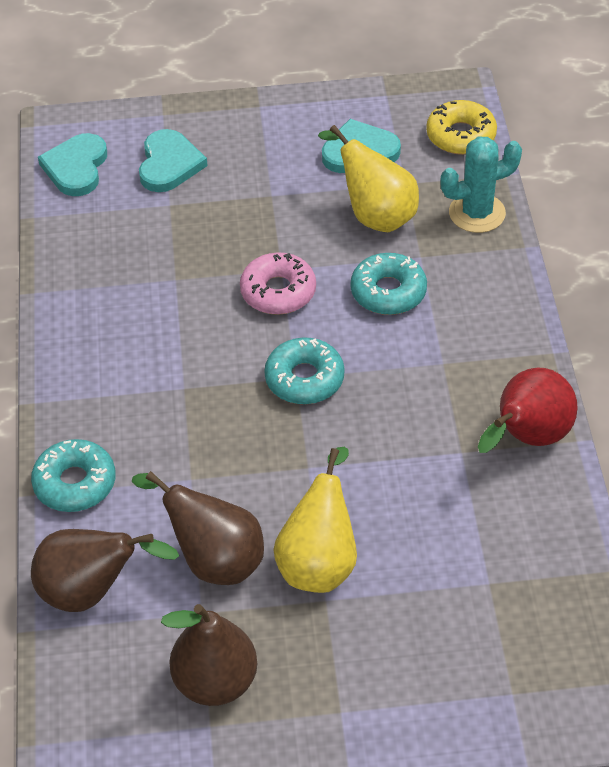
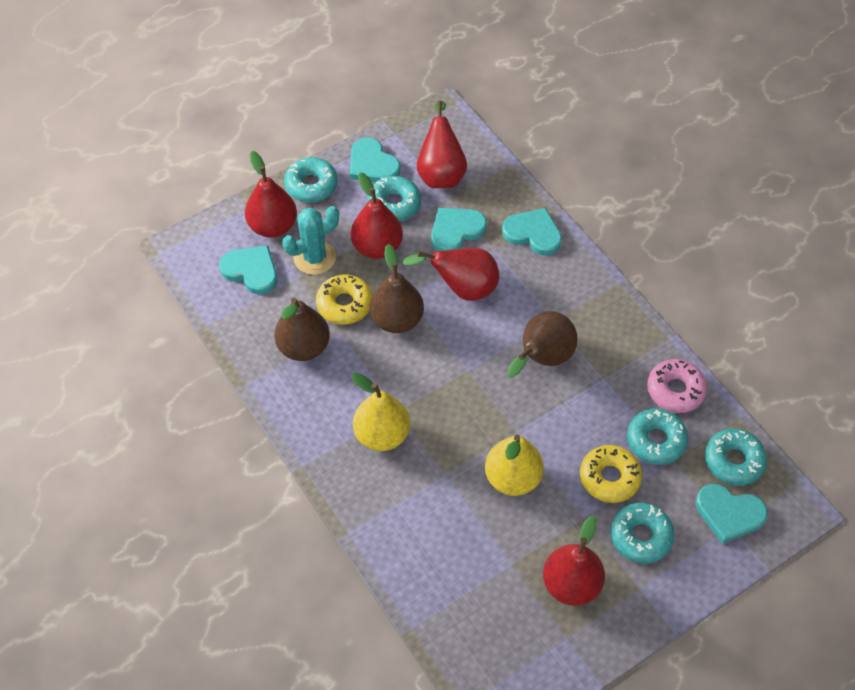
red pear: [478,368,578,453] = 1 -> [245,151,297,238] [350,172,403,259] [402,248,499,301] [417,100,467,188] [543,515,605,606] = 5
turquoise donut: [31,439,116,512] [264,338,344,404] [351,253,427,315] = 3 -> [284,157,338,202] [367,176,421,221] [610,503,675,563] [627,408,688,465] [705,428,767,486] = 5
turquoise heart: [38,133,107,196] [139,129,208,192] [322,119,401,173] = 3 -> [219,245,277,294] [350,137,401,182] [431,208,487,251] [502,208,562,256] [696,484,768,544] = 5
yellow donut: [426,100,497,155] = 1 -> [316,274,372,324] [580,445,642,503] = 2

